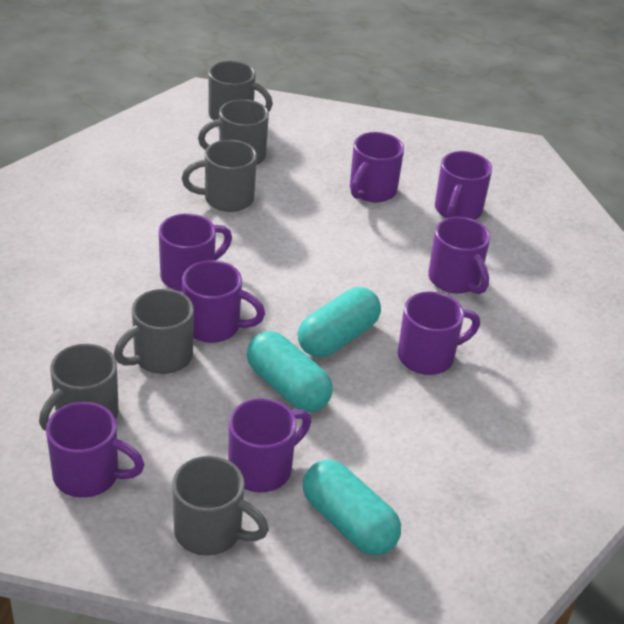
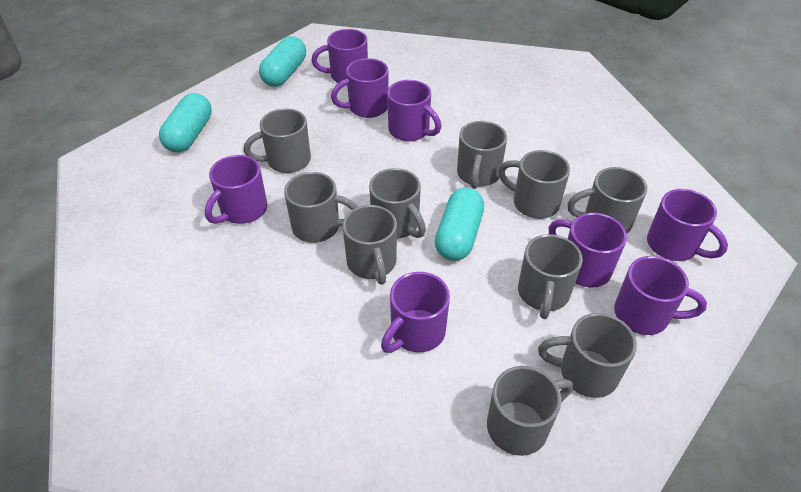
grey mug: [39,344,119,431] [114,289,194,374] [172,456,269,556] [182,140,257,212] [198,99,269,165] [208,61,273,120] = 6 -> [244,109,311,173] [284,172,358,243] [342,205,397,285] [369,168,426,239] [457,121,507,189] [487,366,573,456] [498,150,570,219] [518,234,583,319] [538,313,637,398] [567,167,647,233] = 10

